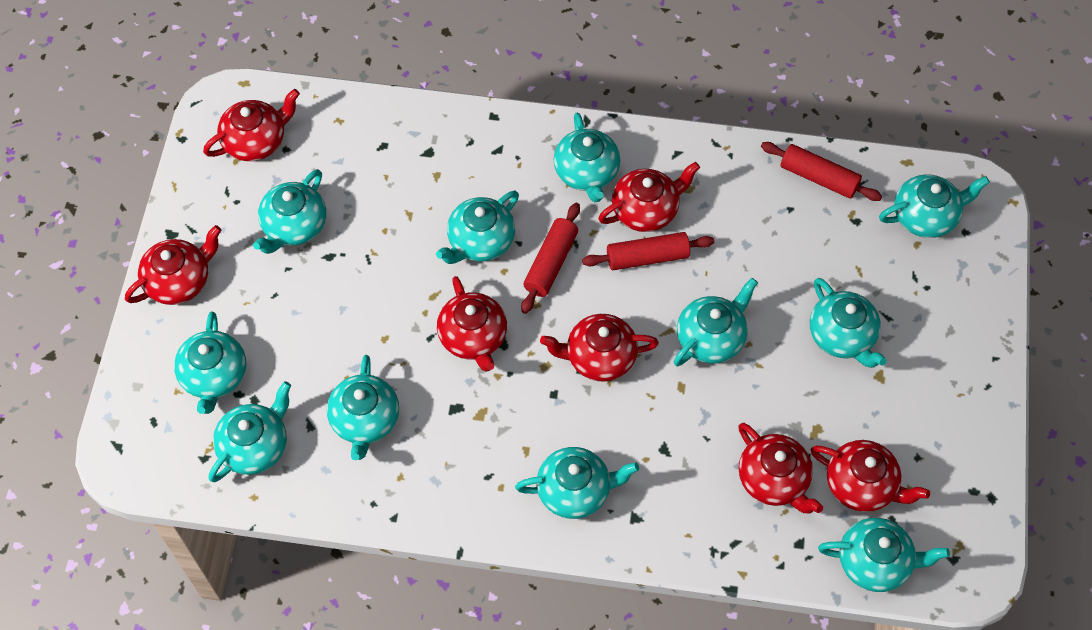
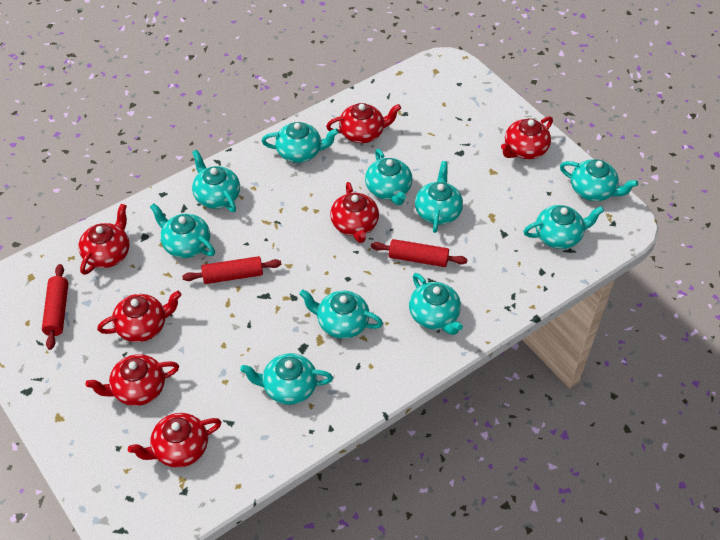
turquoise teapot: [174,311,246,414] [209,381,291,482] [253,169,326,254] [327,355,399,460] [436,191,519,264] [515,447,639,519] [554,112,620,202] [674,278,758,366] [810,278,887,368] [818,518,950,592] [879,174,990,238] = 11 -> [150,203,215,258] [192,150,240,212] [240,353,333,405] [261,122,339,163] [299,289,383,339] [365,149,412,205] [409,273,463,335] [415,161,463,233] [523,205,604,249] [560,159,638,201] = 10

